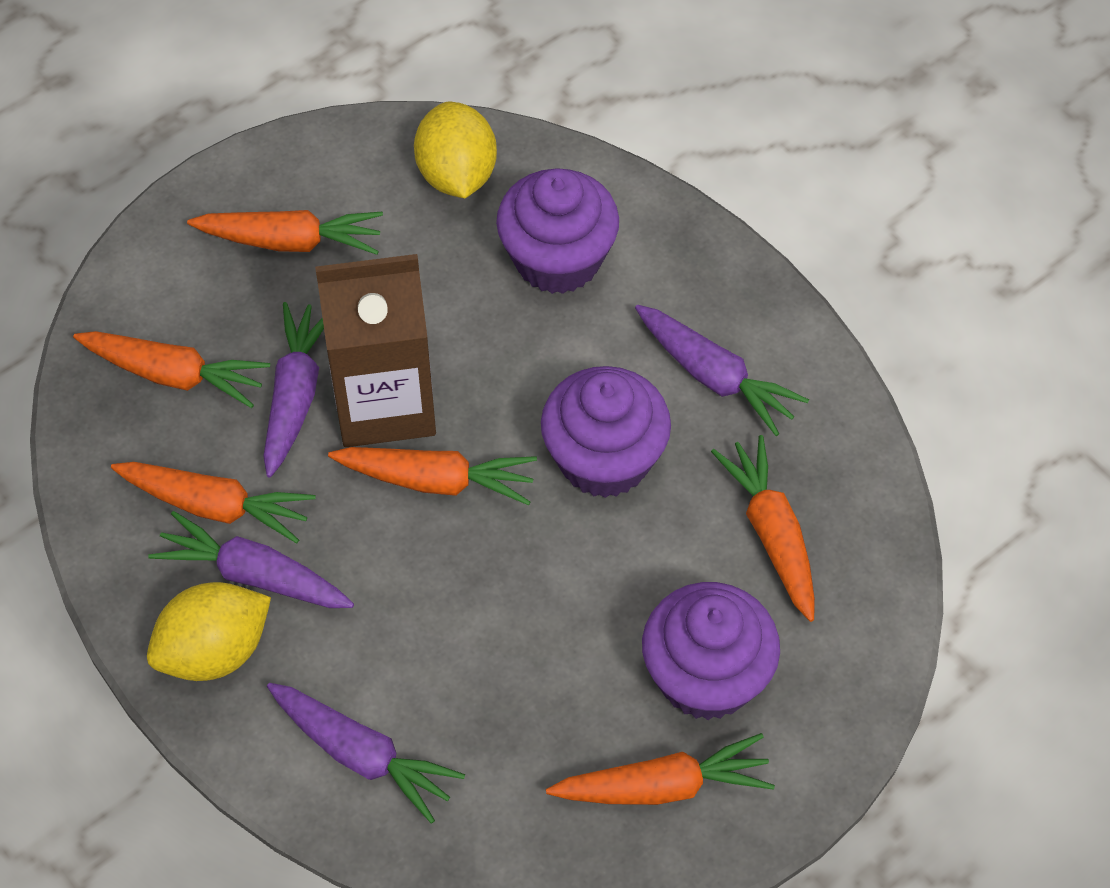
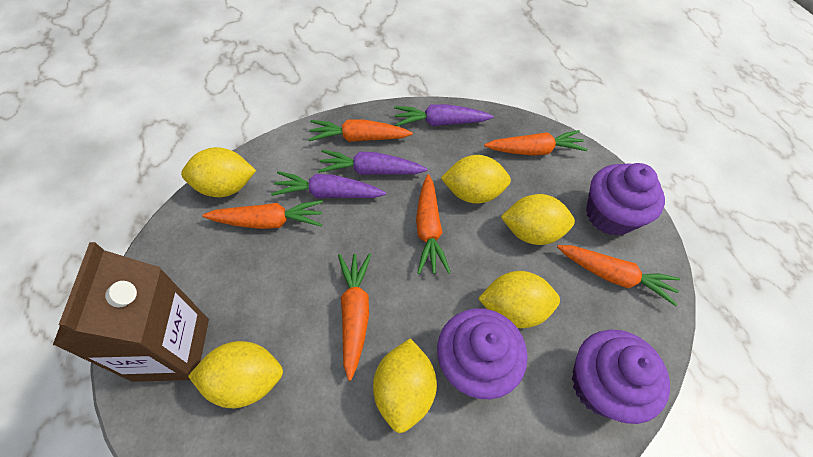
purple carrot: [148,511,354,608] [263,302,324,478] [267,683,465,823] [635,305,809,436] = 4 -> [271,171,386,198] [318,150,427,175] [394,104,493,126] = 3
yellow lemon: [147,582,271,681] [414,102,497,198] = 2 -> [181,147,256,197] [188,341,283,408] [373,338,437,433] [441,155,511,204] [478,271,560,328] [501,194,575,245] = 6

